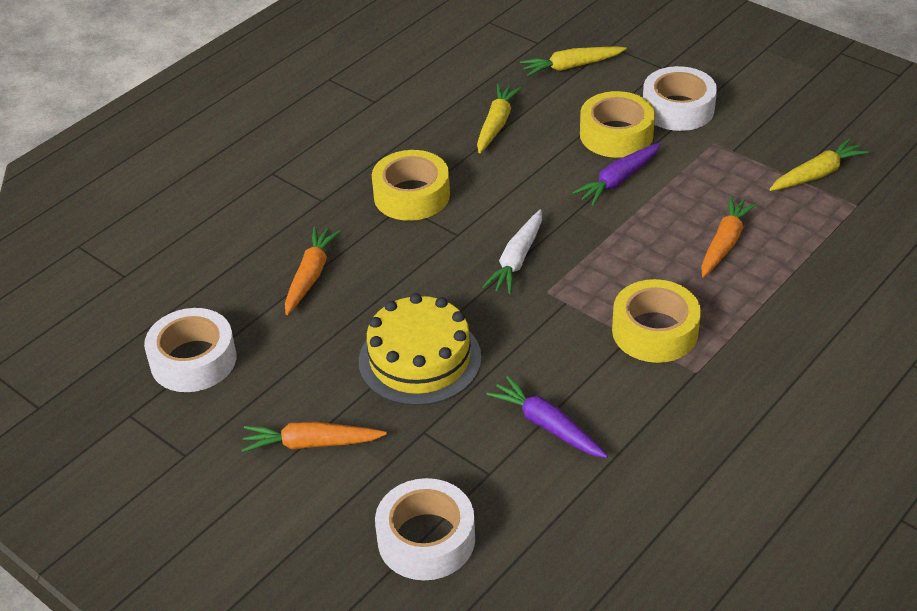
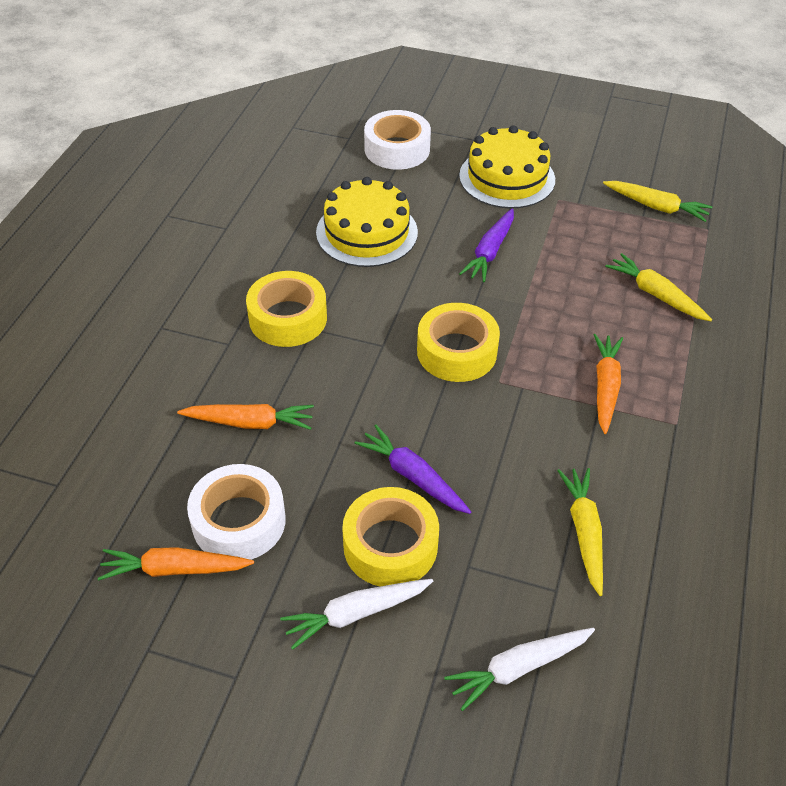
white carrot: [482,210,542,294] = 1 -> [280,579,433,650] [444,628,595,711] = 2
white tape: [144,308,236,392] [375,478,475,580] [643,66,717,131] = 3 -> [187,464,286,560] [364,110,431,170] = 2
yellow cake: [359,293,481,406] = 1 -> [316,177,418,267] [459,125,555,208] = 2

